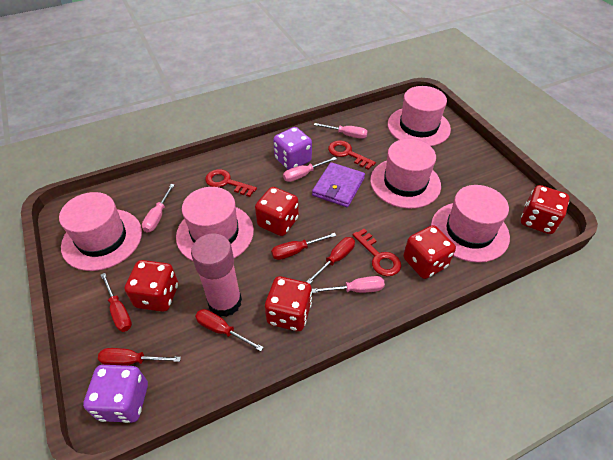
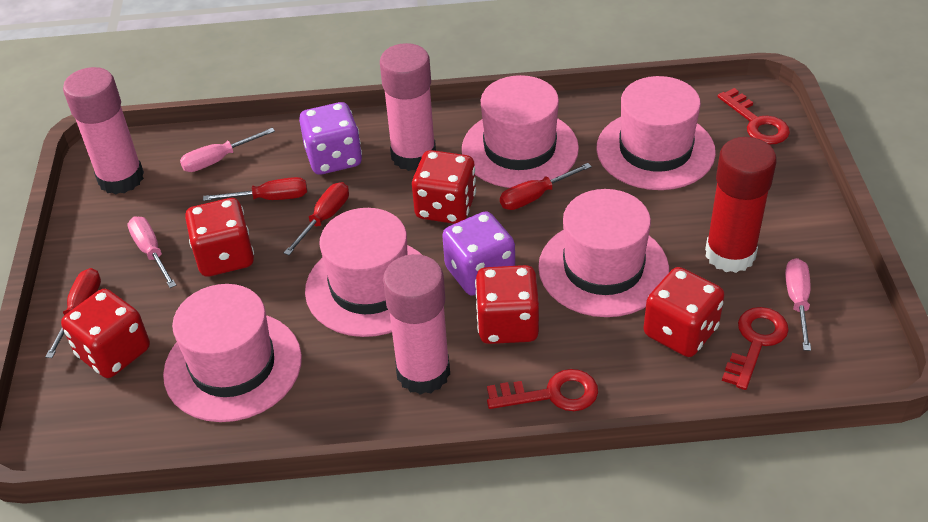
pink glue stick: [191,233,242,317] = 1 -> [63,67,144,194] [380,43,436,171] [383,254,450,395] = 3
pink screwdriver: [142,184,175,233] [283,157,337,182] [312,276,385,293] [314,123,368,139] = 4 -> [127,217,176,288] [180,128,275,172] [785,258,811,351] = 3
purple wallet: [312,162,365,207] = 1 -> none = 0
red glue stick: none = 0 -> [705,137,777,273] = 1
red screwdriver: [98,348,181,366] [101,273,132,332] [195,309,264,351] [271,233,336,260] [306,237,355,284] = 5 -> [45,268,101,358] [203,177,307,201] [284,182,349,255] [500,163,592,210] = 4

